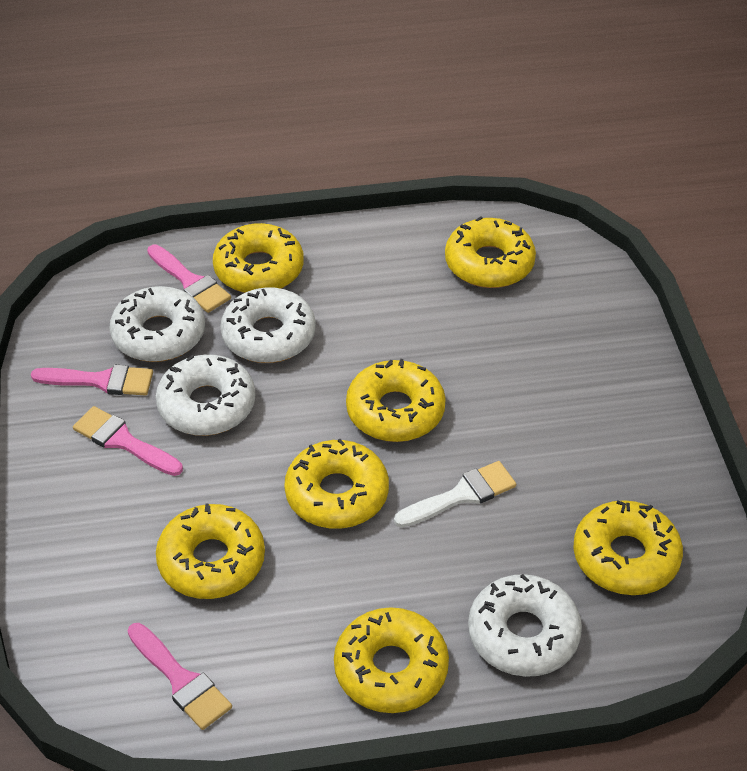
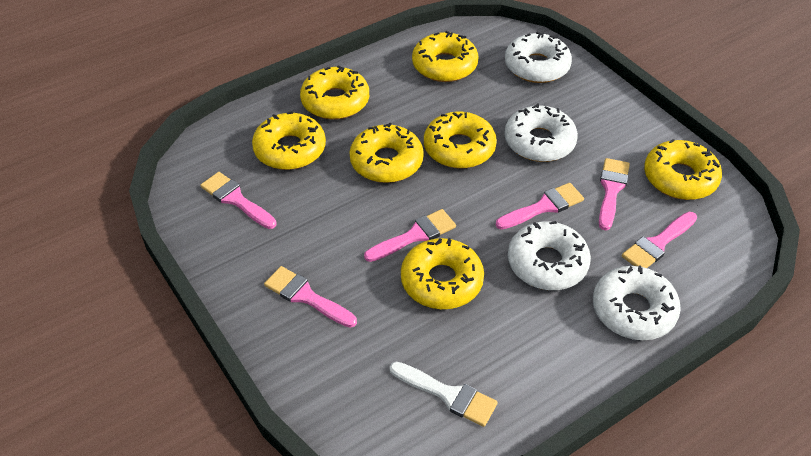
pink brush: [31,365,153,396] [73,406,183,476] [128,623,232,730] [147,245,231,313] = 4 -> [200,172,277,229] [264,266,357,328] [364,209,456,262] [495,183,584,230] [599,158,630,230] [622,212,697,268] = 6

